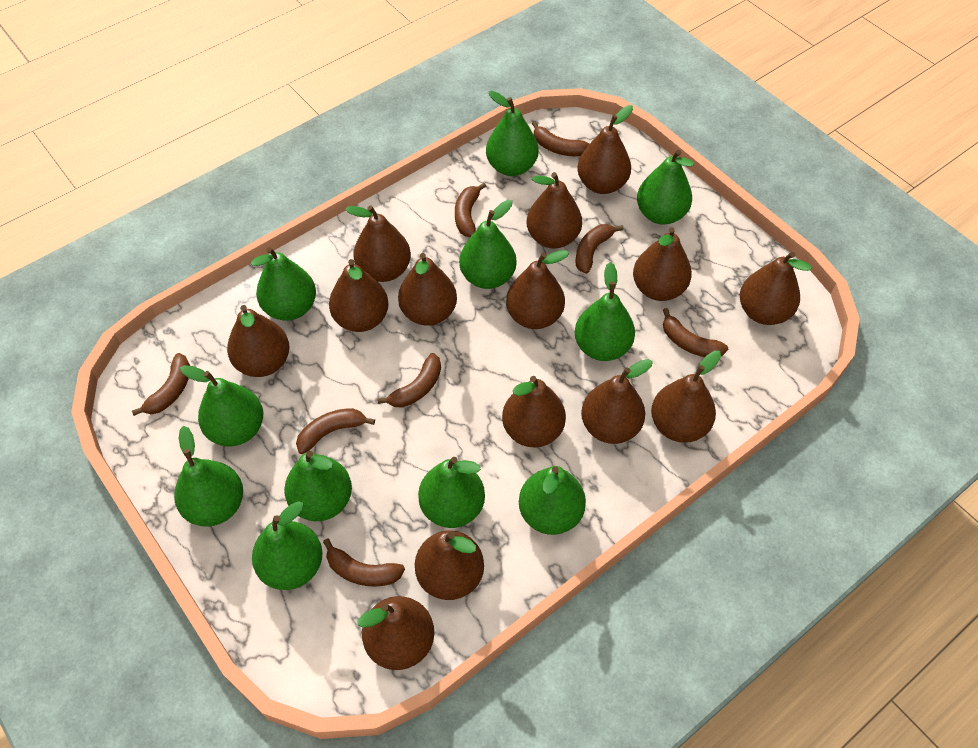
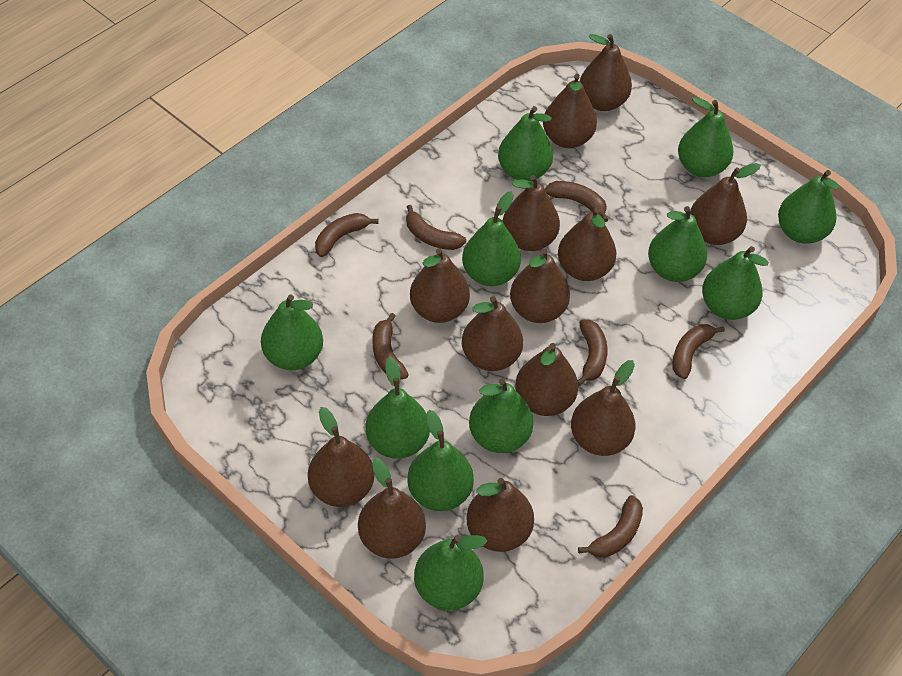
brown banana: [132,353,190,416] [296,408,375,454] [323,538,405,587] [377,353,441,408] [455,183,486,237] [532,121,589,156] [576,224,624,274] [663,308,728,357] = 8 -> [315,213,379,257] [372,313,409,380] [406,205,466,250] [545,181,608,222] [578,320,608,386] [578,495,643,558] [672,324,725,379] = 7
brown pear: [227,305,290,377] [329,259,389,332] [345,205,411,282] [358,596,434,670] [398,253,457,326] [415,530,484,600] [502,376,566,447] [506,250,569,329] [527,172,582,249] [577,105,633,194] [581,359,653,444] [633,227,692,301] [651,351,721,443] [740,252,811,325] = 14 -> [308,407,374,507] [358,457,426,558] [410,248,470,323] [462,296,523,371] [467,478,534,552] [503,175,560,251] [510,249,570,323] [515,343,578,416] [543,74,597,148] [558,207,616,281] [571,360,636,456] [580,34,632,111] [690,163,761,245] = 13

